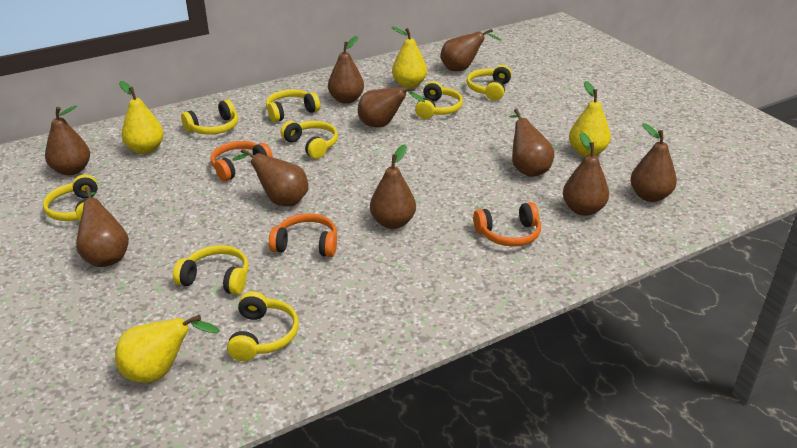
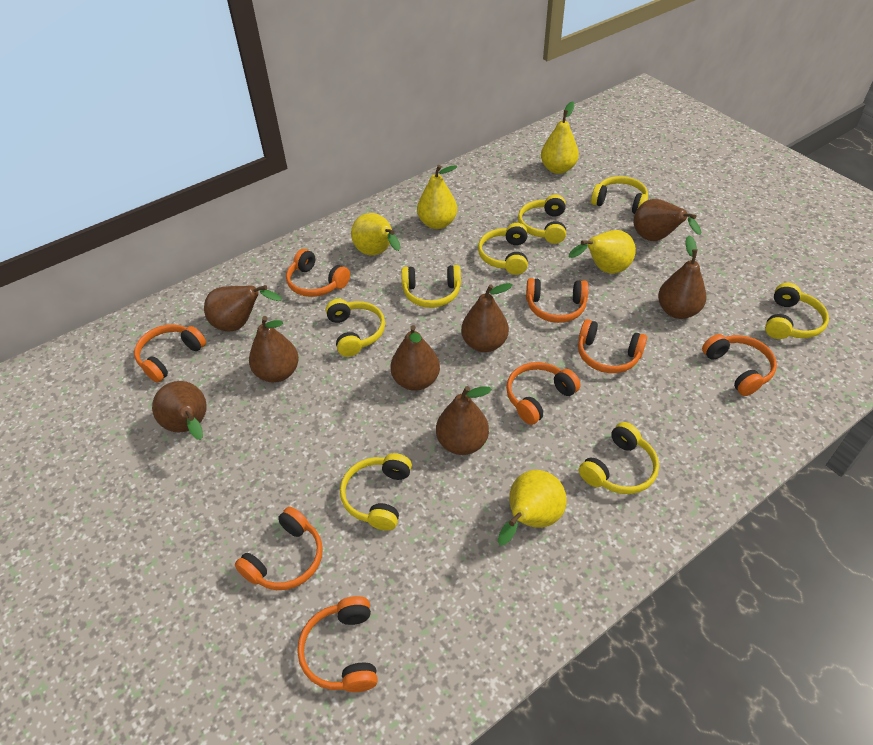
brown pear: [45,105,90,176] [76,187,129,267] [232,148,308,206] [328,36,364,104] [358,87,425,128] [370,145,416,229] [440,29,501,71] [509,109,554,177] [563,132,609,216] [630,123,677,202] = 10 -> [152,381,207,440] [204,285,282,332] [249,316,299,383] [390,325,440,391] [436,386,492,455] [461,283,513,352] [633,199,701,241] [658,235,707,319] = 8
orange headphones: [210,141,273,181] [269,213,337,257] [473,202,541,247] = 3 -> [134,324,206,382] [235,507,323,590] [286,249,350,297] [297,596,378,692] [506,362,581,425] [526,278,589,323] [578,319,647,373] [702,334,777,396] = 8
yellow pear: [115,315,220,383] [119,81,164,154] [392,27,427,88] [569,81,611,156] = 4 -> [351,213,400,255] [417,165,457,229] [498,470,567,546] [541,101,579,174] [569,230,636,274] = 5

